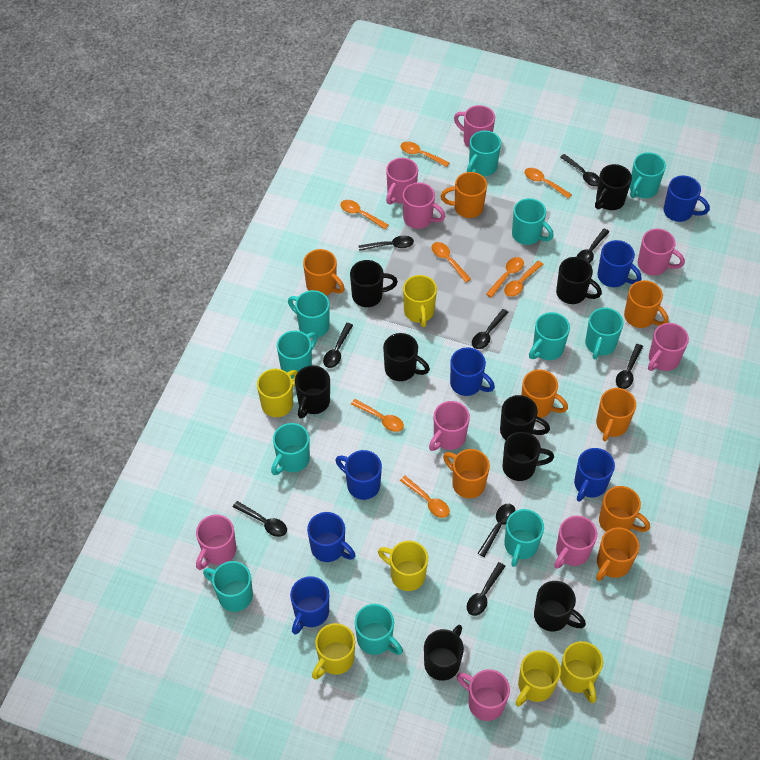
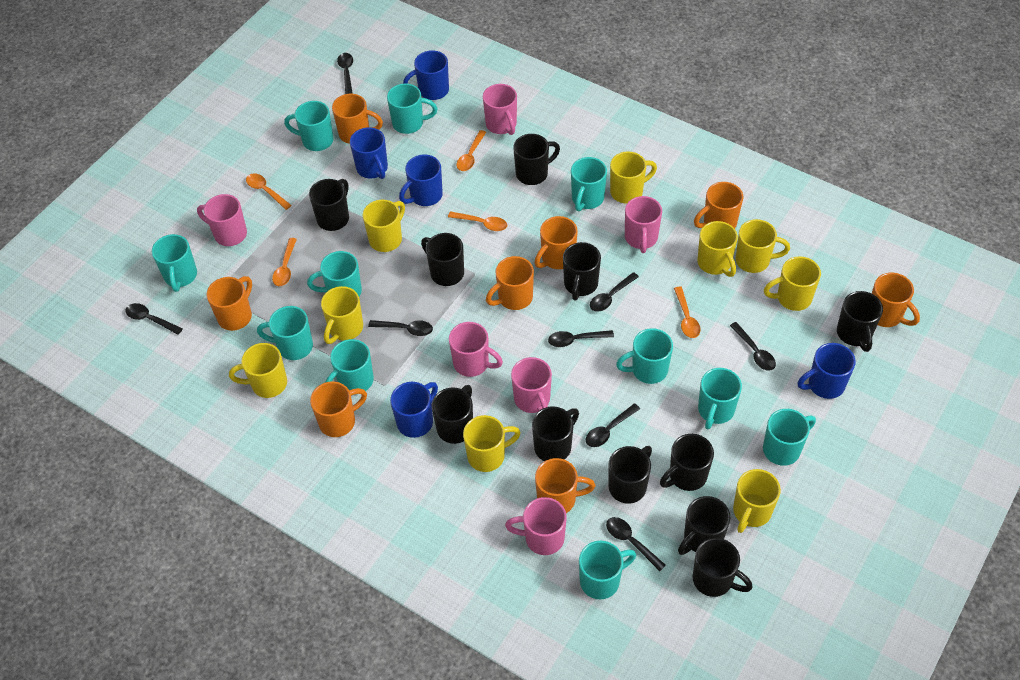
black mug: [295,365,330,419] [350,260,398,307] [383,333,430,381] [424,625,464,681] [500,395,550,440] [502,432,554,481] [534,581,586,632] [556,257,602,304] [595,164,632,210] = 9 -> [309,179,349,231] [421,233,464,286] [432,385,473,444] [513,134,560,185] [532,406,579,461] [563,242,601,300] [608,446,652,504] [660,434,714,491] [678,496,730,555] [693,538,753,597] [837,291,883,352] = 11
black spoon: [233,501,287,537] [323,323,353,368] [358,236,414,251] [467,562,506,616] [472,309,509,349] [478,504,516,557] [560,154,599,186] [577,229,609,263] [616,344,643,389] = 9 -> [125,303,183,335] [337,53,353,94] [368,320,433,336] [548,330,614,347] [586,403,640,447] [590,272,639,312] [606,517,666,571] [730,322,776,371] = 8
blue mug: [290,576,329,635] [307,512,356,562] [335,450,382,500] [450,347,495,396] [574,448,615,502] [598,240,641,287] [664,175,710,222] = 7 -> [350,127,388,179] [390,382,438,438] [399,155,443,206] [403,50,449,100] [798,343,856,399] = 5
orange spoon: [340,200,388,229] [351,399,404,432] [400,142,450,167] [400,476,450,518] [432,242,471,283] [486,257,524,298] [504,261,544,297] [525,168,572,199] = 8 -> [246,173,292,210] [272,238,297,286] [448,211,507,231] [457,130,486,171] [674,287,701,338] = 5
pink mug: [196,515,236,570] [386,158,418,205] [403,182,446,229] [429,401,470,451] [454,105,495,148] [457,669,510,721] [554,516,597,569] [638,229,685,276] [648,323,689,371] = 9 -> [197,194,247,246] [449,322,503,377] [483,84,517,135] [505,497,567,555] [511,357,552,413] [625,196,662,253] = 6
yellow mug: [257,369,298,417] [312,623,355,680] [378,541,428,591] [403,275,437,327] [515,650,561,707] [560,641,603,703] = 6 -> [229,343,287,398] [321,286,363,344] [363,200,405,252] [463,415,521,472] [610,151,657,204] [697,221,738,277] [733,469,781,533] [735,219,790,273] [764,256,821,311] = 9

